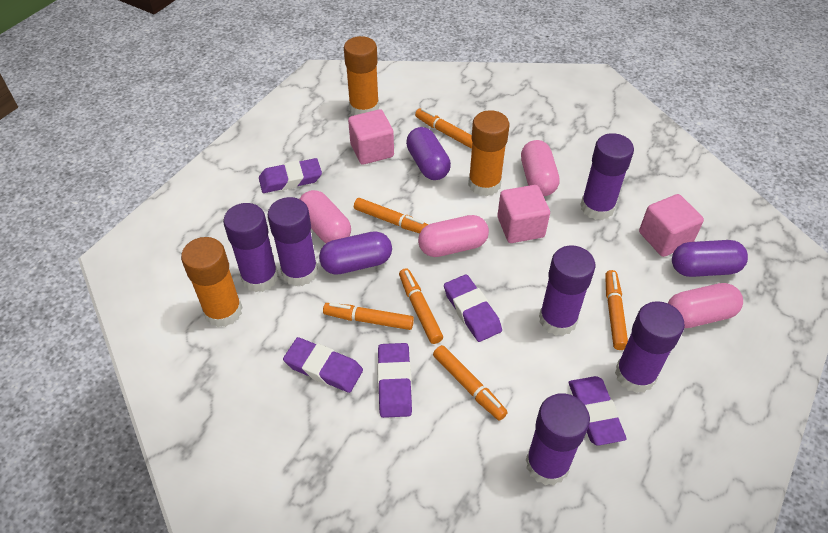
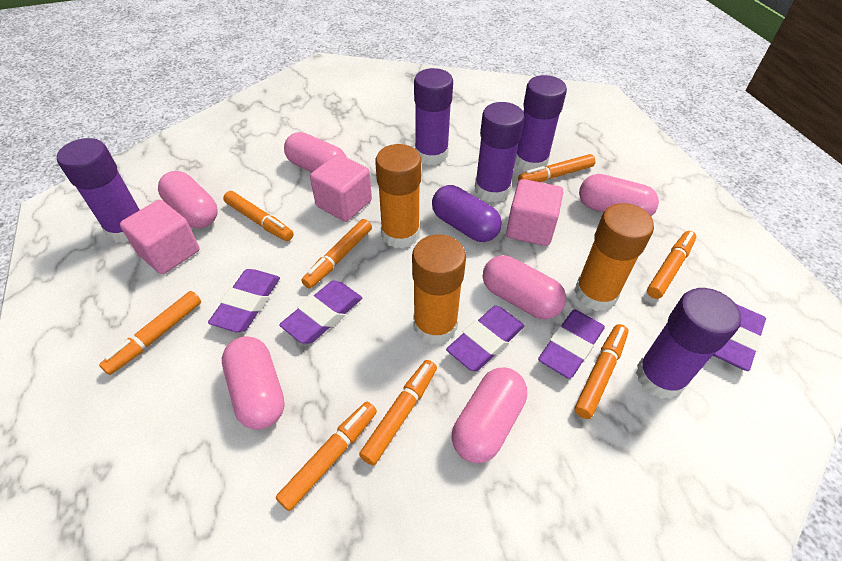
orange marker: [323,303,414,330] [354,198,428,233] [399,268,443,344] [415,108,472,149] [433,345,508,421] [605,270,628,350] = 6 -> [99,291,201,375] [223,191,294,241] [276,402,377,511] [301,219,372,288] [359,360,437,465] [518,154,595,182] [574,324,629,419] [647,231,696,299] = 8
pink capsule: [300,190,351,243] [418,215,489,257] [521,140,559,196] [668,283,743,328] = 4 -> [158,171,218,228] [222,336,285,430] [284,132,346,172] [452,368,527,463] [483,255,566,319] [579,174,659,216] = 6
purple capsule: [319,231,392,275] [406,127,451,180] [672,240,748,277] = 3 -> [432,185,502,242] = 1
purple glue stick: [223,203,278,292] [268,197,318,286] [526,393,590,485] [539,245,596,336] [580,133,634,220] [615,301,685,393] = 6 -> [57,138,140,243] [414,68,453,165] [475,102,525,202] [515,75,567,171] [636,288,741,399] = 5

